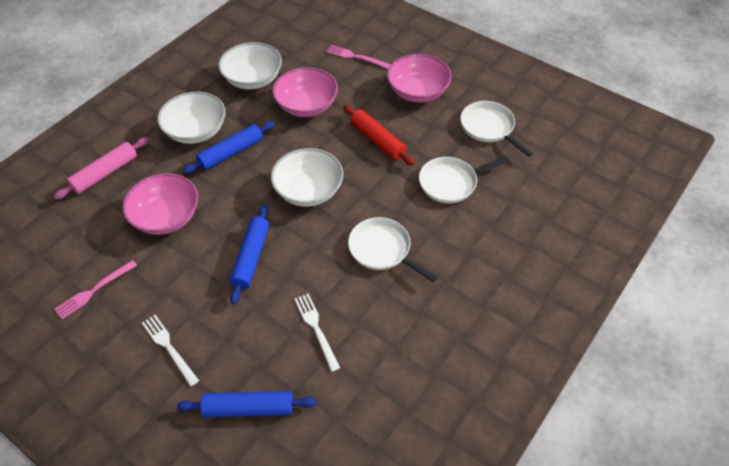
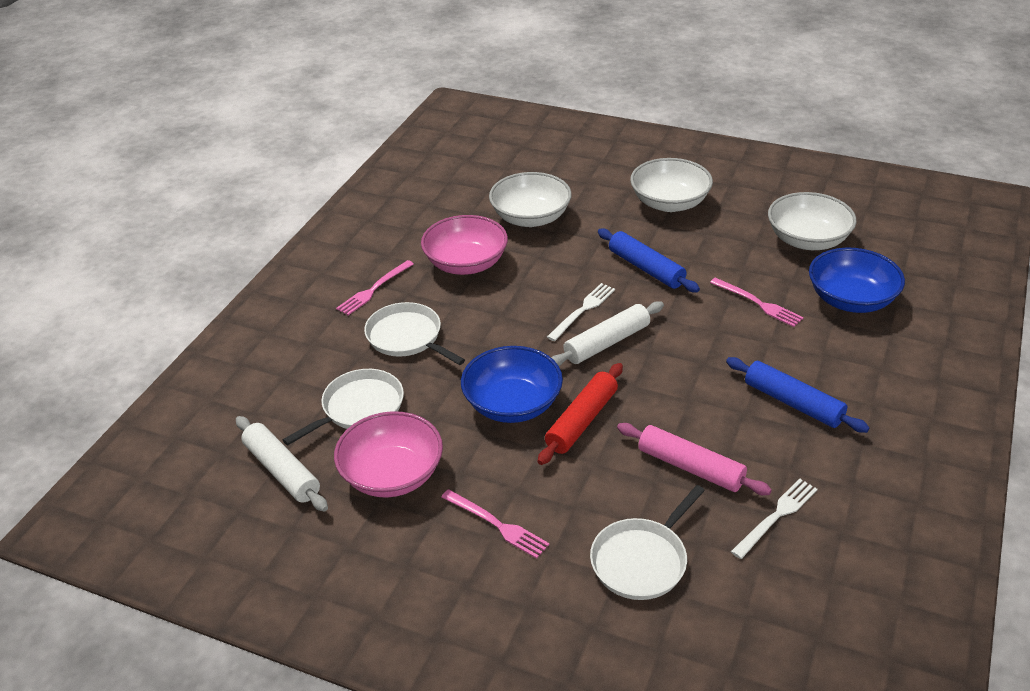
blue bowl: none = 0 -> [461,346,563,423] [809,248,905,313] = 2
blue rolling pin: [177,391,317,418] [182,122,275,174] [230,205,269,304] = 3 -> [598,228,700,292] [726,357,869,433] = 2
pink bowl: [123,173,198,235] [272,67,338,117] [387,54,452,103] = 3 -> [334,411,443,498] [421,215,508,275] = 2
pink fork: [54,260,137,319] [326,45,391,69] = 2 -> [336,260,414,315] [441,489,550,559] [710,278,804,327] = 3
white rolling pin: none = 0 -> [236,416,328,512] [551,301,664,366] = 2

